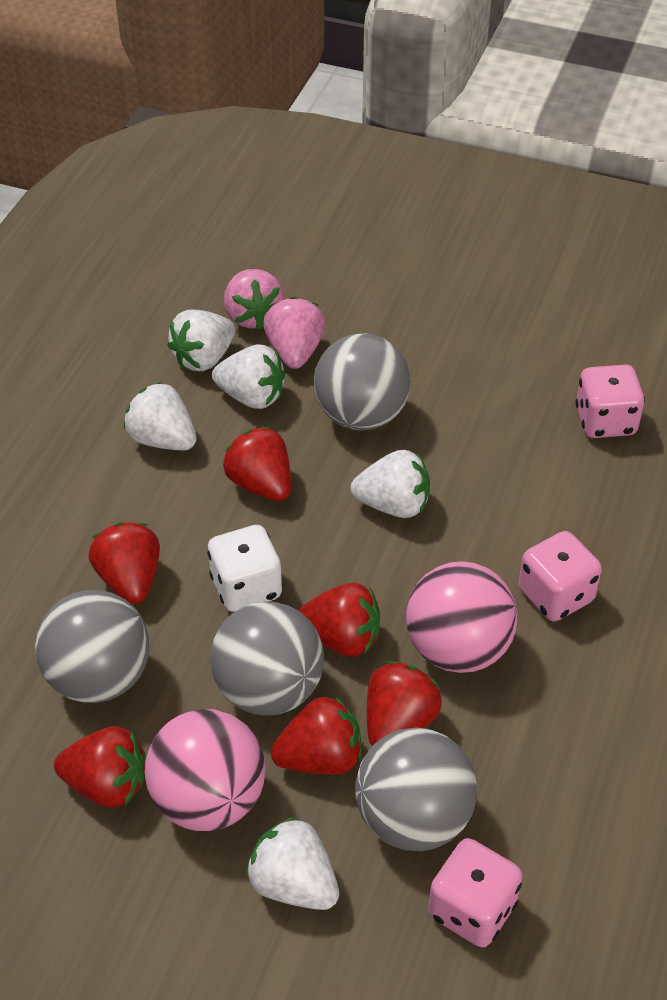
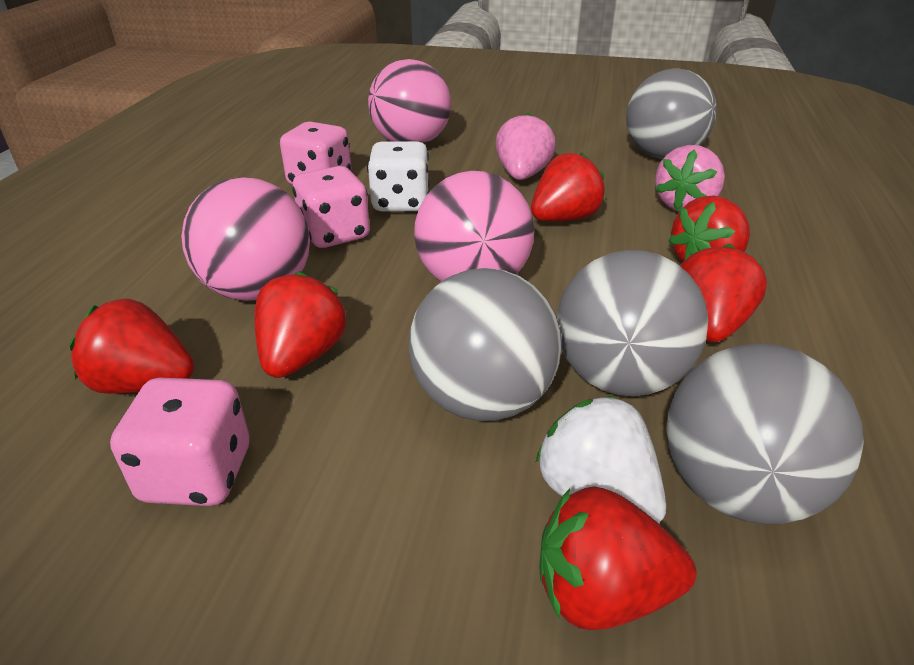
pink ball: [145,709,266,831] [406,561,518,673] = 2 -> [181,177,310,301] [368,59,451,144] [414,171,535,282] = 3
white strawberry: [124,382,196,450] [167,310,235,371] [212,345,285,409] [246,817,339,910] [351,450,430,518] = 5 -> [535,396,666,524] = 1

